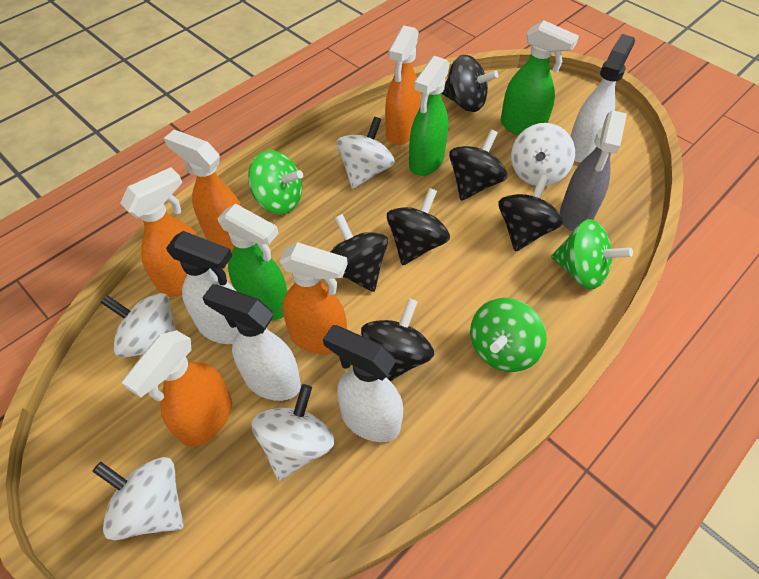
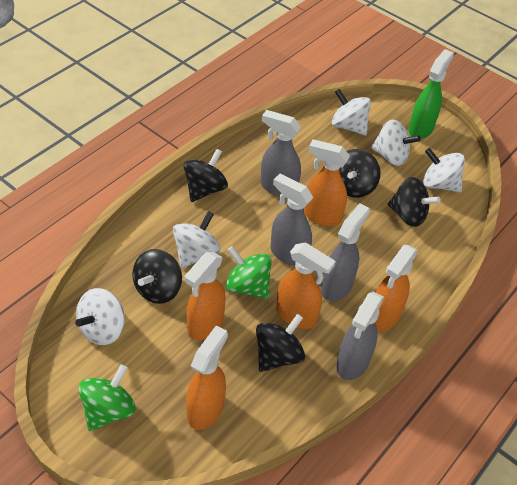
black spinning top: [331,214,388,292] [361,298,434,381] [387,188,450,265] [442,55,498,112] [449,129,507,201] [499,174,563,252] = 6 -> [133,249,182,304] [184,149,228,202] [256,314,305,372] [340,149,380,198] [388,177,440,227] = 5
green spinning top: [248,150,303,214] [470,298,547,372] [551,219,633,290] = 3 -> [78,364,136,431] [226,246,272,299] = 2
green spray bottle: [218,204,287,320] [409,56,450,176] [501,20,579,136] = 3 -> [408,49,454,139] = 1
grey spray bottle: [560,110,627,231] = 1 -> [261,110,301,197] [271,174,313,266] [321,203,370,301] [336,291,384,380] = 4
white spray bottle: [166,231,239,344] [202,284,301,401] [323,325,403,442] [571,34,635,163] = 4 -> none = 0

